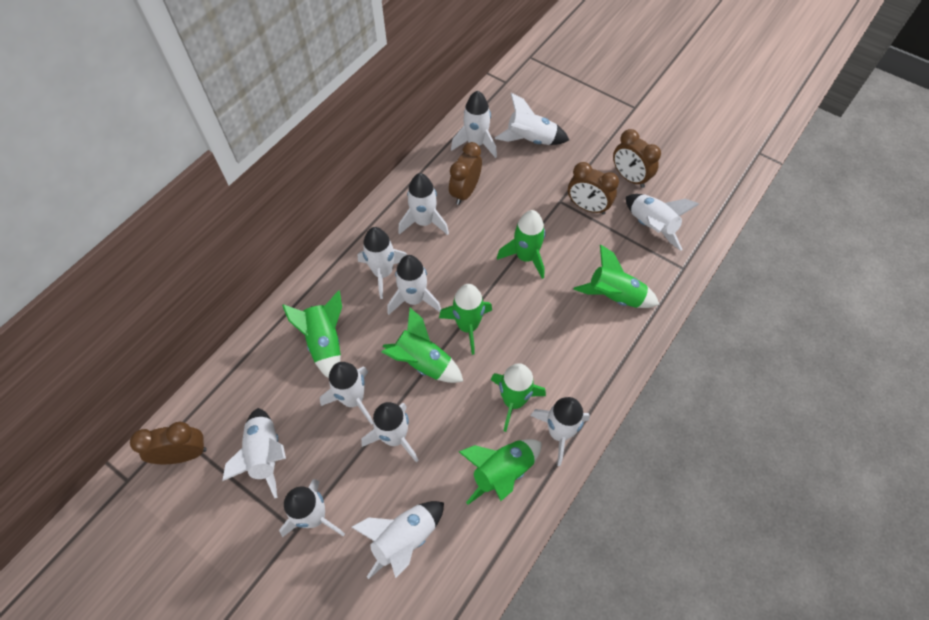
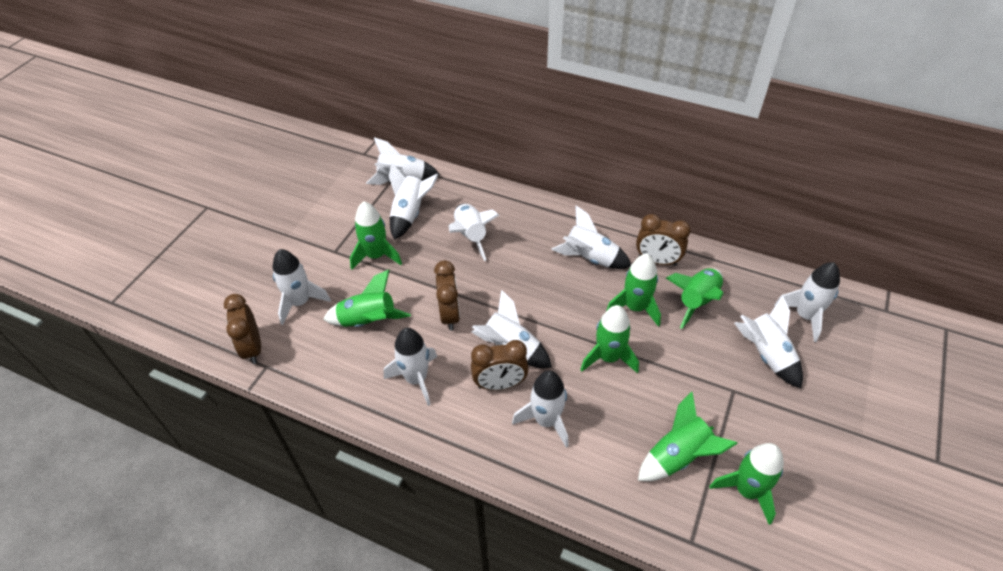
white rocket: [222,408,286,498] [279,479,345,537] [320,362,373,425] [351,501,444,579] [358,227,407,299] [361,402,419,463] [387,255,441,315] [398,173,449,235] [451,90,497,158] [495,93,569,145] [530,397,590,466] [626,194,699,251] = 12 -> [273,249,331,325] [366,137,440,185] [384,328,437,406] [389,163,439,240] [449,203,499,261] [472,290,552,368] [512,371,569,448] [551,206,631,269] [734,295,803,388] [774,262,840,342] = 10

